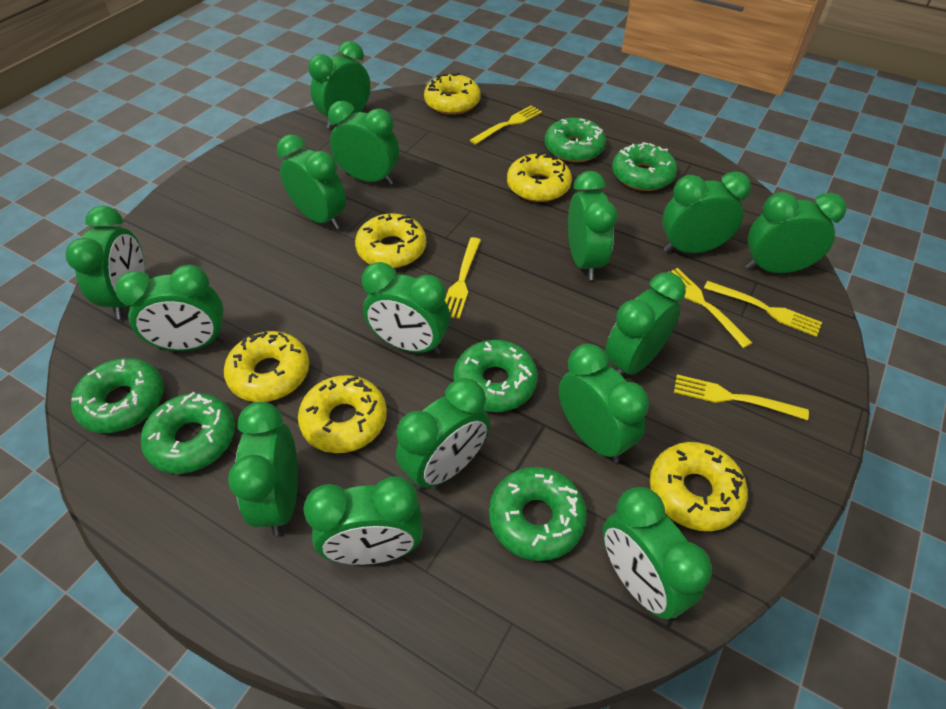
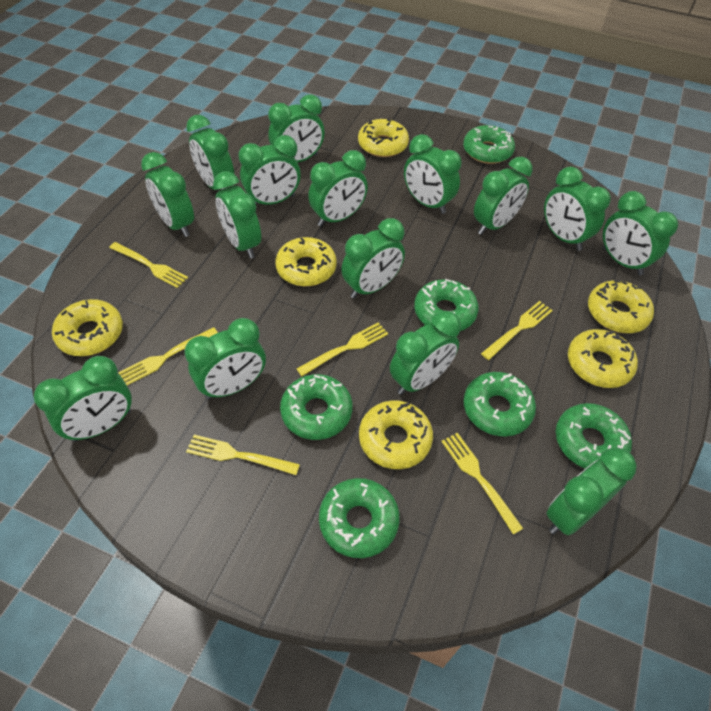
yellow fork: [445,237,481,319] [470,105,542,145] [671,268,752,348] [674,375,809,420] [704,281,822,337] = 5 -> [109,242,188,288] [118,327,218,385] [186,435,300,475] [297,322,388,376] [441,433,523,534] [481,301,553,360] = 6

